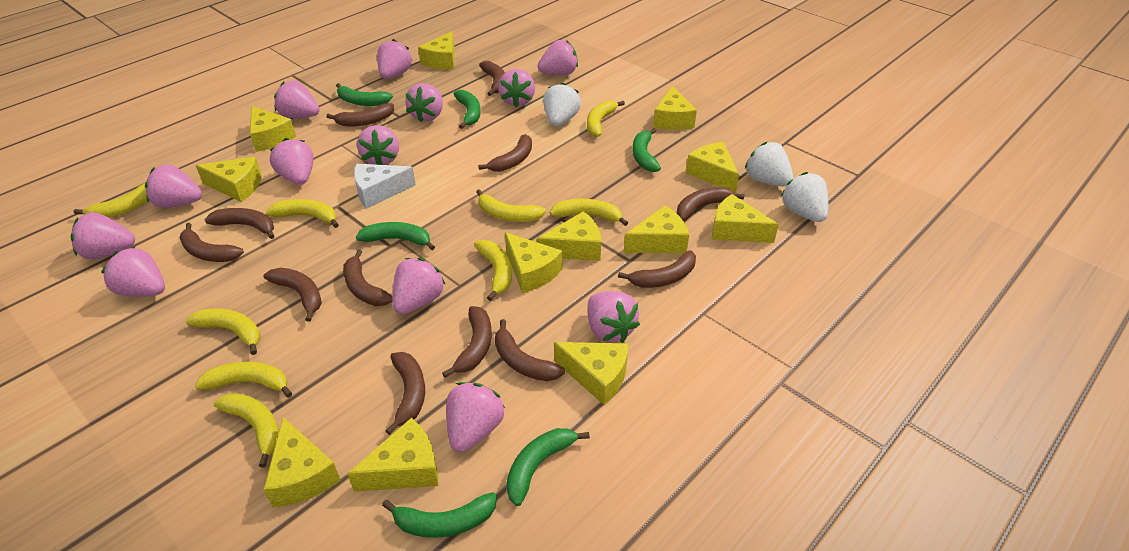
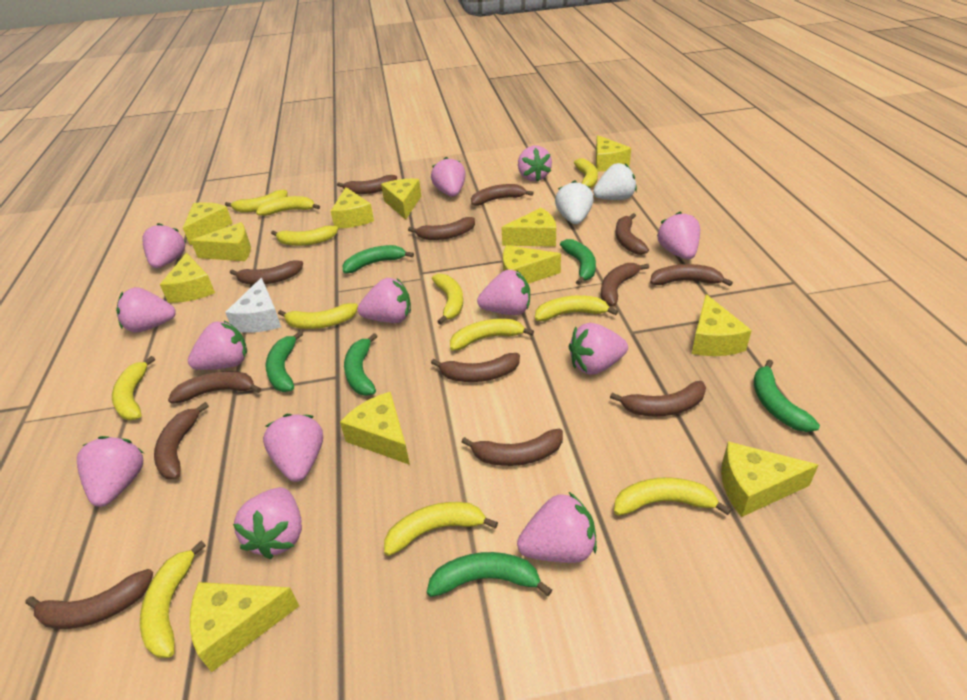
brown banana: [179,223,244,262] [205,208,274,239] [264,268,322,322] [326,103,394,127] [343,250,393,306] [385,352,425,435] [442,306,492,378] [478,134,532,172] [479,61,505,96] [495,319,565,381] [618,251,696,288] [677,187,745,221] = 12 -> [26,569,153,629] [154,402,209,479] [168,371,261,403] [230,260,303,285] [337,175,397,194] [408,217,475,240] [431,353,520,382] [462,429,563,466] [471,184,534,206] [601,263,649,306] [610,381,706,417] [616,213,649,255] [650,264,733,286] = 13
white strawberry: [543,83,581,126] [745,142,793,186] [781,172,828,222] = 3 -> [555,180,594,224] [593,163,637,200] = 2
yellow banana: [74,183,147,218] [186,308,260,355] [195,362,292,398] [214,393,279,468] [266,199,339,228] [474,240,512,301] [476,189,546,222] [550,199,628,226] [587,100,625,137] = 9 -> [112,356,155,420] [140,540,206,658] [225,190,288,213] [256,196,320,216] [271,225,338,246] [278,303,358,329] [384,502,498,556] [432,274,463,325] [450,319,534,351] [535,295,618,321] [574,158,598,188] [614,477,731,516] = 12

